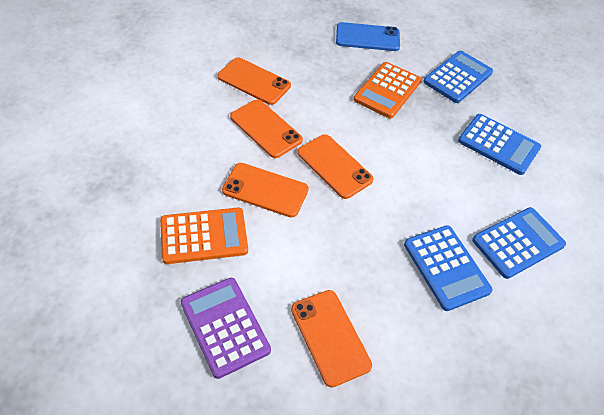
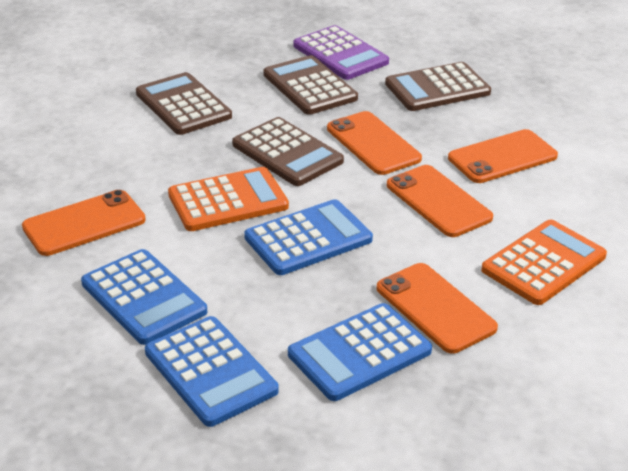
blue phone: [336,22,400,51] = 1 -> none = 0
brown calculator: none = 0 -> [136,72,232,135] [232,117,344,186] [263,55,358,115] [385,62,491,111] = 4

